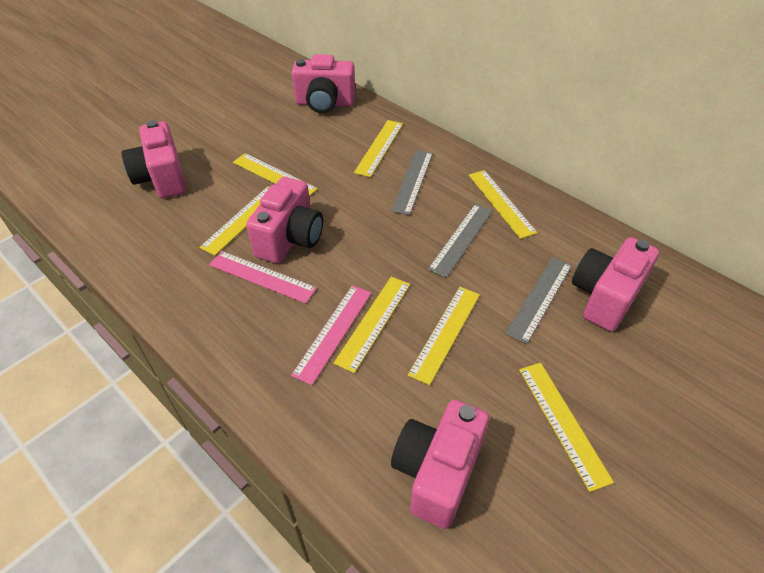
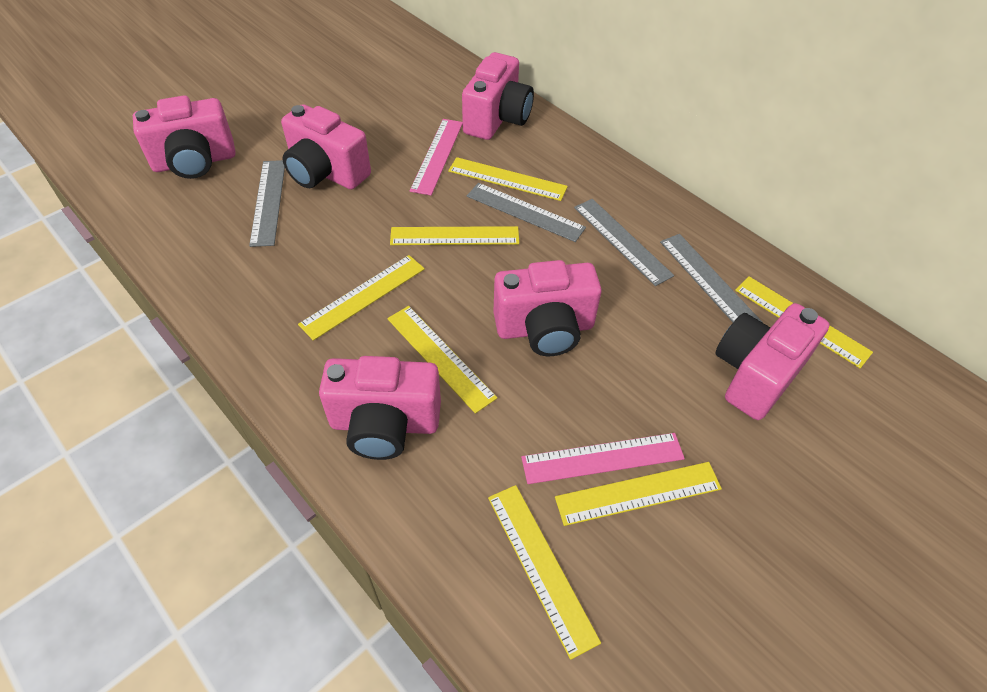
grey ruler: [391,150,433,215] [428,204,493,278] [506,257,572,344] = 3 -> [249,160,285,247] [467,183,586,242] [574,199,674,286] [660,234,763,323] = 4
pink camera: [122,120,187,198] [246,177,323,263] [292,54,355,113] [391,400,489,529] [572,237,659,332] = 5 -> [133,95,235,179] [281,104,371,190] [319,356,441,460] [462,52,534,140] [494,260,602,356] [715,303,830,420] = 6

